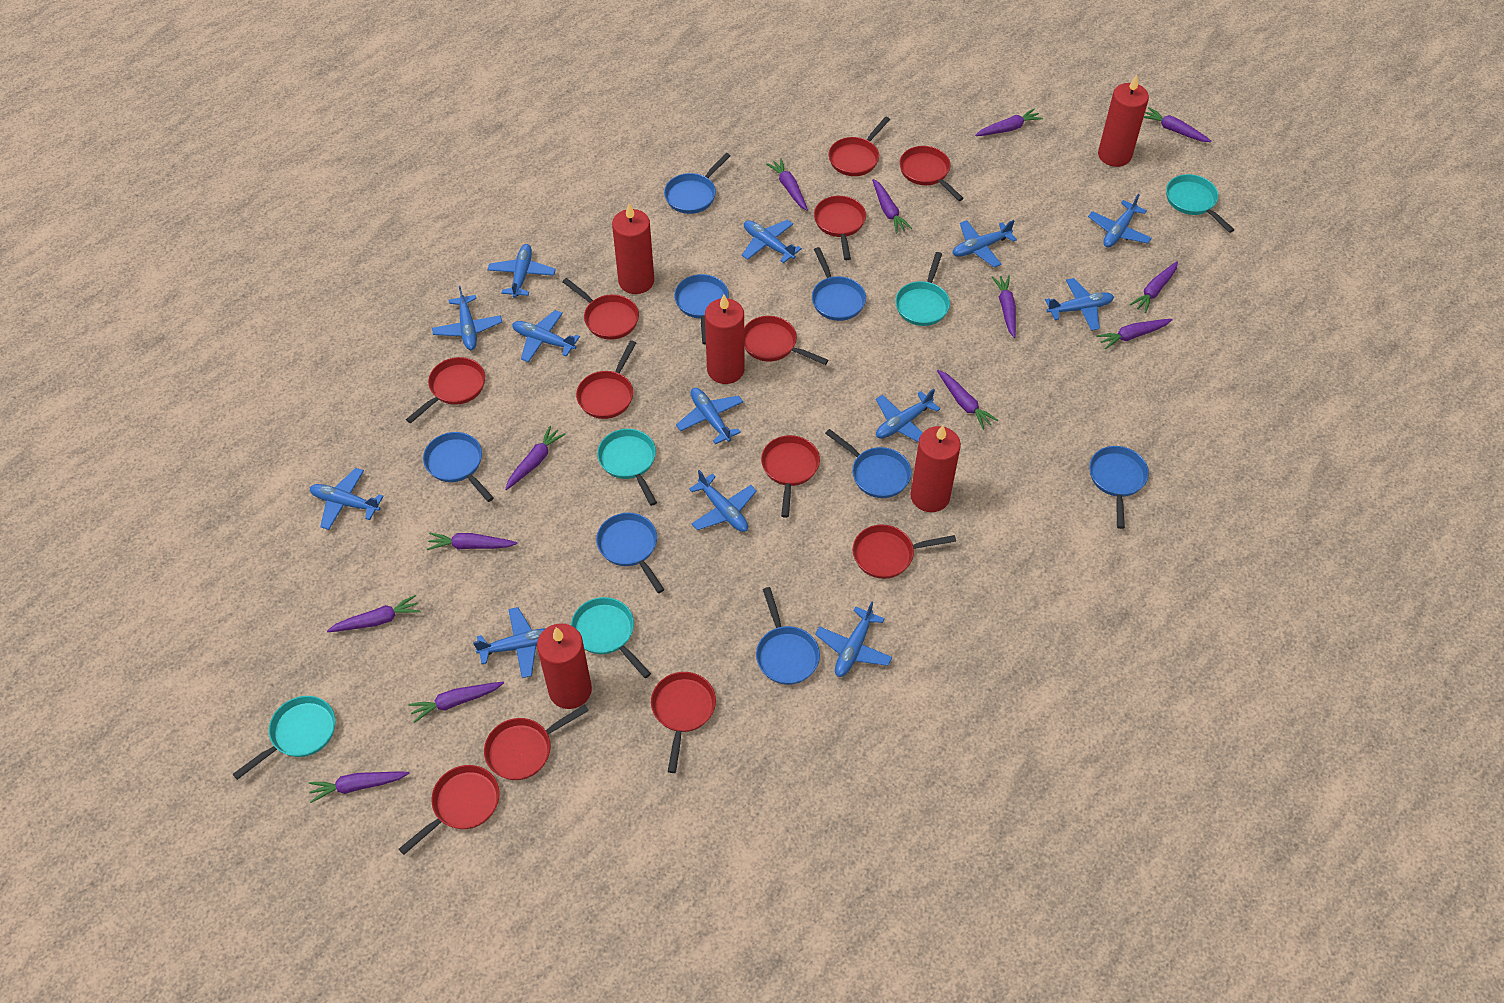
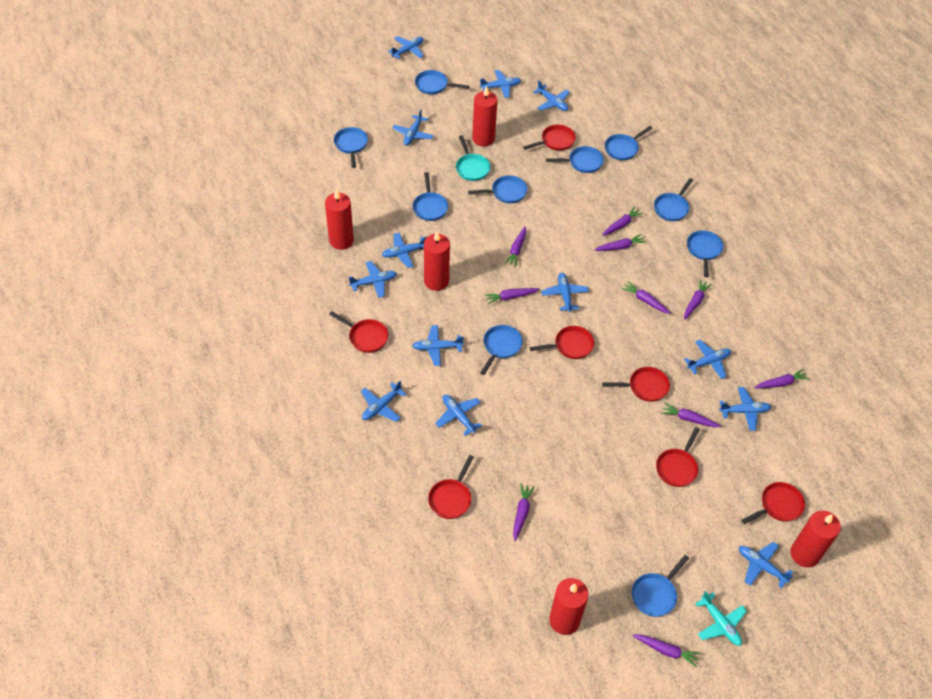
blue pan: [423,432,494,502] [596,513,665,593] [664,153,731,214] [674,274,729,345] [756,587,820,685] [812,247,866,321] [825,429,912,498] [1089,446,1149,529] = 8 -> [334,127,368,168] [413,172,448,221] [415,70,469,94] [468,175,527,203] [480,325,523,375] [546,146,604,173] [605,126,653,160] [632,555,689,617] [654,178,693,221] [687,230,723,277] = 10
purple carrot: [309,772,409,803] [327,595,420,632] [408,682,504,723] [427,533,518,550] [505,426,566,490] [766,158,808,211] [872,179,912,233] [937,370,998,430] [975,108,1043,136] [992,275,1016,338] [1097,319,1173,349] [1130,261,1178,313] [1143,107,1212,142] = 13 -> [485,288,539,304] [504,226,526,267] [513,483,535,541] [594,234,646,251] [602,206,643,236] [621,281,671,314] [632,635,701,668] [661,403,721,427] [684,279,712,320] [754,369,810,389] = 10
red pan: [399,765,500,855] [406,357,485,423] [484,704,589,780] [562,278,639,340] [576,340,636,419] [651,672,716,773] [744,316,829,365] [761,435,820,518] [814,196,866,260] [829,117,890,176] [853,525,956,579] [899,146,964,201] = 12 -> [329,311,388,353] [428,455,474,519] [523,125,576,151] [530,326,594,359] [602,367,670,402] [656,427,700,487] [741,482,805,524] = 7
turquoise pan: [233,696,335,780] [571,597,651,678] [597,429,657,506] [895,252,950,326] [1166,174,1234,233] = 5 -> [456,135,490,181] = 1
turquoise plane: none = 0 -> [695,591,747,646] = 1

